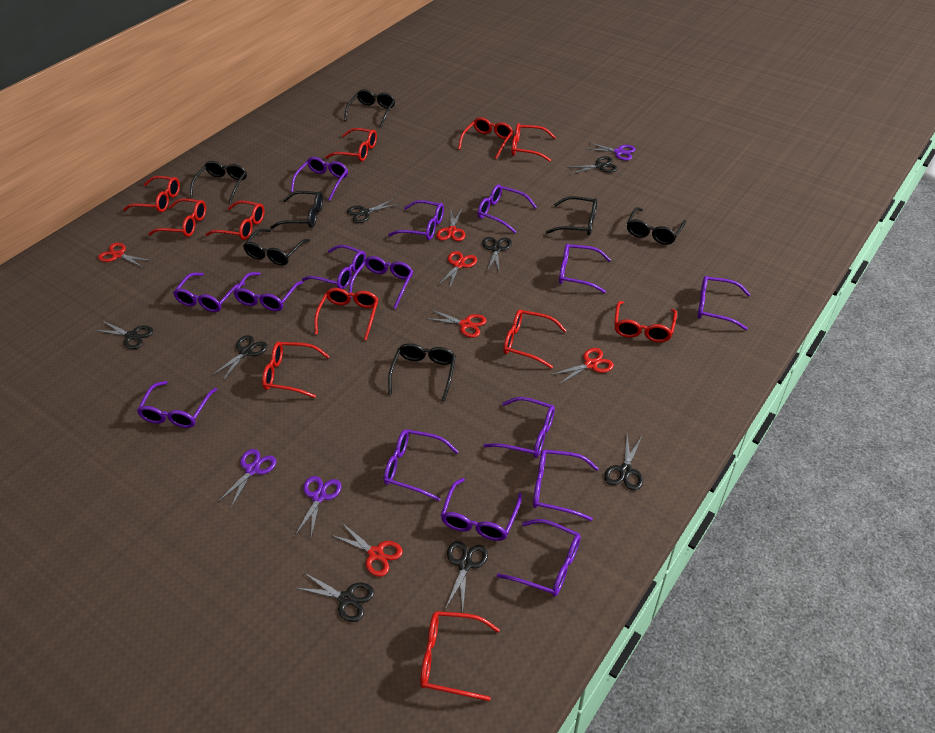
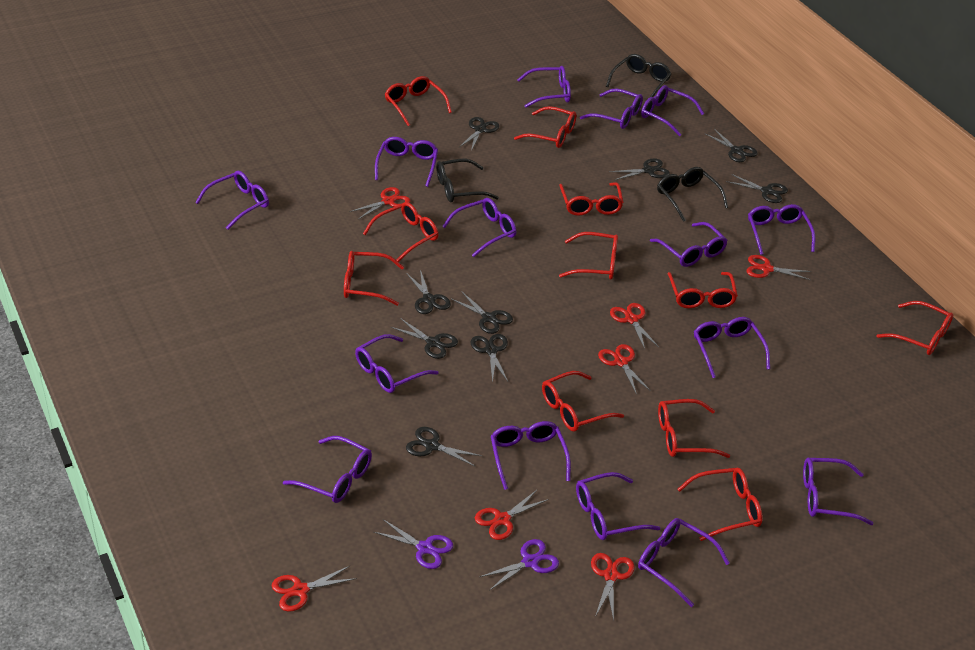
black glasses: [190,161,247,203] [243,229,310,266] [271,191,323,229] [344,89,395,127] [388,343,456,401] [546,196,597,236] [627,207,687,245] = 7 -> [436,159,499,202] [606,54,671,98] [657,167,728,222] = 3
black scissors: [94,321,153,349] [211,335,267,382] [296,573,374,622] [347,199,400,223] [445,541,488,612] [482,237,512,271] [567,156,618,174] [604,435,643,490] = 8 -> [391,318,458,359] [406,270,451,314] [406,427,482,467] [451,291,513,334] [459,117,499,151] [470,334,508,383] [609,159,670,180] [706,129,758,162] [726,174,788,203] = 9
purple scissors: [218,449,276,509] [295,476,342,537] [588,142,636,161] = 3 -> [374,519,453,569] [480,539,559,591] = 2
red scissors: [98,243,152,267] [331,522,403,577] [425,309,487,338] [436,209,465,241] [437,251,477,289] [551,348,614,385] = 6 -> [272,566,357,612] [349,187,410,219] [475,489,549,540] [591,553,635,621] [598,344,651,395] [610,303,659,349] [746,255,811,280] = 7

